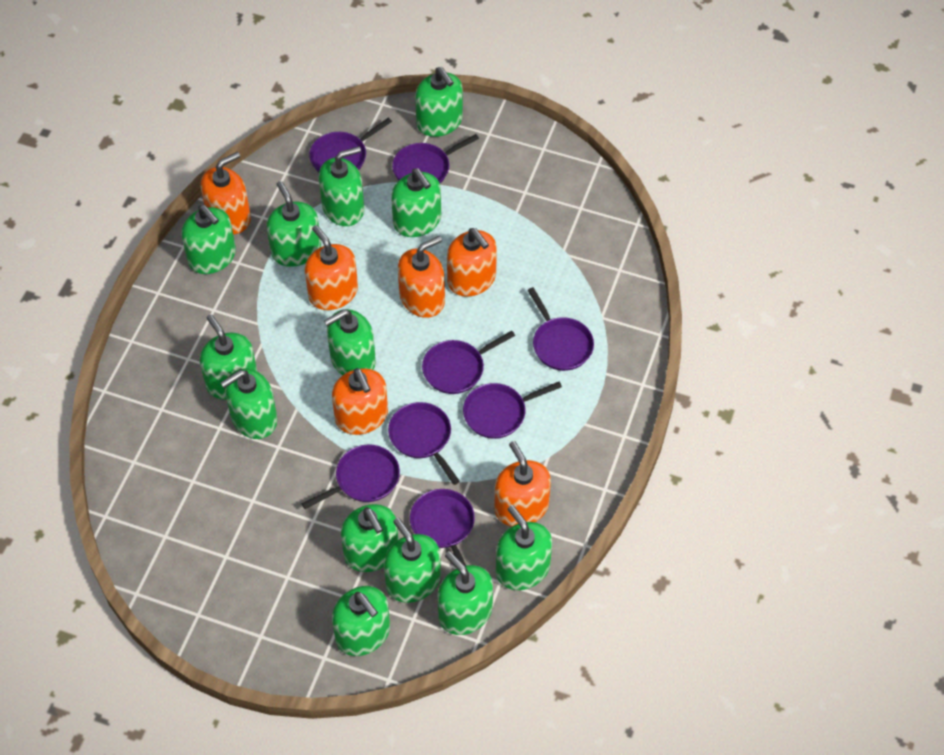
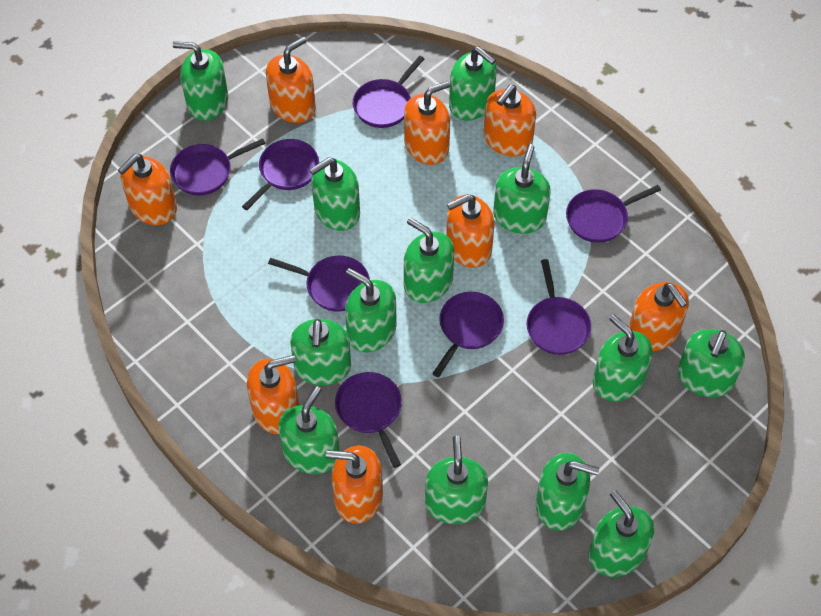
orange soap dispenser: [201,152,251,234] [305,225,358,310] [332,368,388,435] [398,236,445,318] [447,228,497,297] [494,441,551,526] = 6 -> [118,154,177,225] [247,355,299,434] [266,37,316,123] [326,446,383,524] [404,81,451,165] [446,194,494,268] [484,85,536,157] [629,282,689,351] = 8

